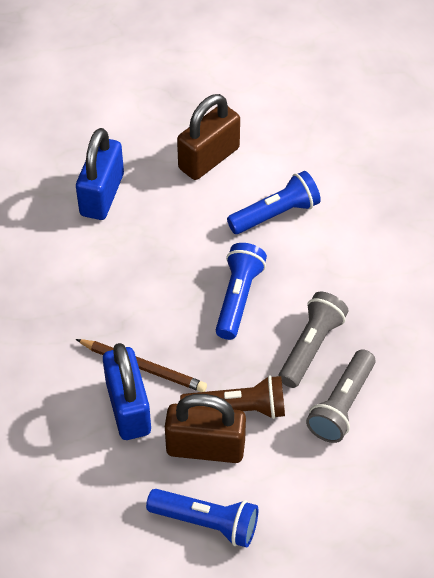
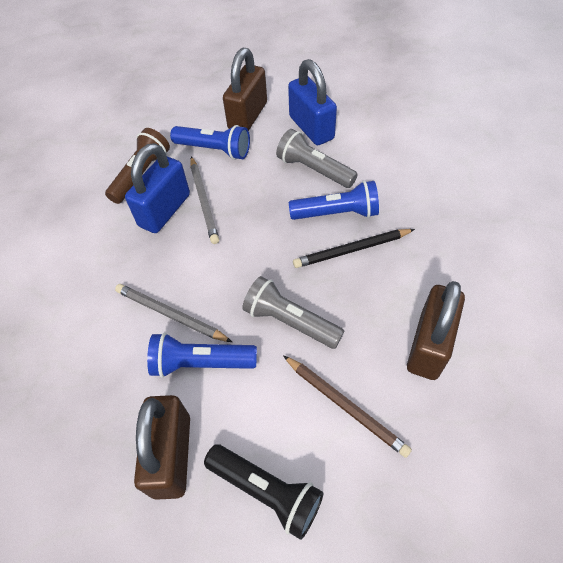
black flashlight: none = 0 -> [204,444,323,540] = 1
black pencil: none = 0 -> [293,229,415,268] = 1
brown padlock: [165,394,246,463] [177,94,240,180] = 2 -> [134,395,190,500] [223,48,267,131] [407,281,465,380] = 3
grey pencil: none = 0 -> [115,284,232,342] [190,156,219,244] = 2

